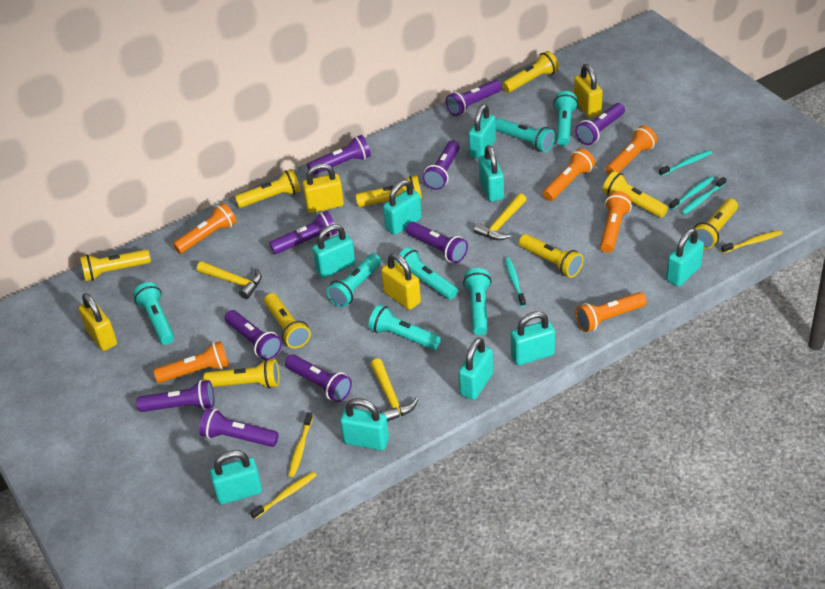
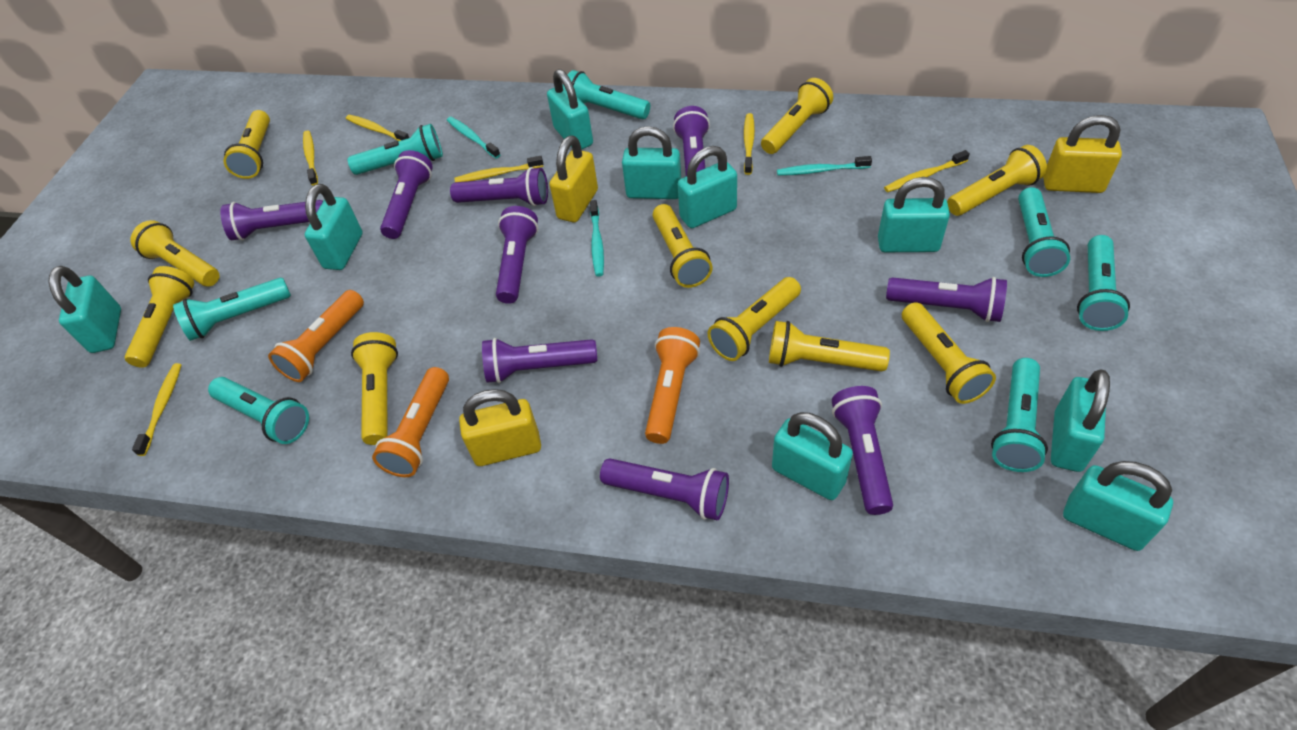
orange flashlight: [153,341,229,383] [173,203,237,254] [543,148,595,201] [575,292,647,332] [600,191,632,253] [606,125,657,175] = 6 -> [268,290,364,382] [372,367,449,477] [645,327,700,444] = 3
purple flashlight: [137,380,214,412] [199,408,279,447] [225,310,282,360] [269,211,337,254] [285,354,352,402] [307,135,371,175] [406,222,468,263] [423,140,460,190] [446,80,502,116] [575,103,625,145] = 10 -> [220,200,323,240] [380,150,433,239] [450,167,548,206] [482,338,597,383] [496,206,538,304] [600,458,729,520] [673,106,710,176] [832,386,893,515] [886,277,1007,322] = 9
turquoise toothbrush: [505,257,526,307] [659,150,712,176] [669,176,715,210] [681,177,726,215] = 4 -> [447,117,500,158] [590,200,604,277] [777,156,872,176] = 3
yellow flashlight: [80,249,151,281] [203,359,279,389] [235,169,301,208] [264,293,311,348] [356,175,422,207] [502,51,559,93] [519,234,583,278] [603,171,668,218] [694,199,738,249] = 9 -> [125,266,194,368] [131,220,220,286] [223,110,270,179] [351,332,398,445] [653,204,713,288] [708,277,801,361] [761,78,833,154] [769,321,890,371] [902,302,996,404] [947,145,1047,216] = 10
yellow hammer: [197,261,262,299] [370,358,418,422] [474,193,527,240] = 3 -> none = 0
yellow padlock: [79,293,117,351] [302,163,344,213] [381,253,421,310] [574,64,603,118] = 4 -> [459,389,541,466] [550,136,598,222] [1043,115,1122,193] = 3
yellow toothbrush: [250,472,317,520] [288,412,313,477] [721,230,783,253] = 3 -> [132,363,182,456] [303,130,318,186] [346,115,409,141] [454,156,543,182] [744,113,755,175] [884,150,970,192] = 6

